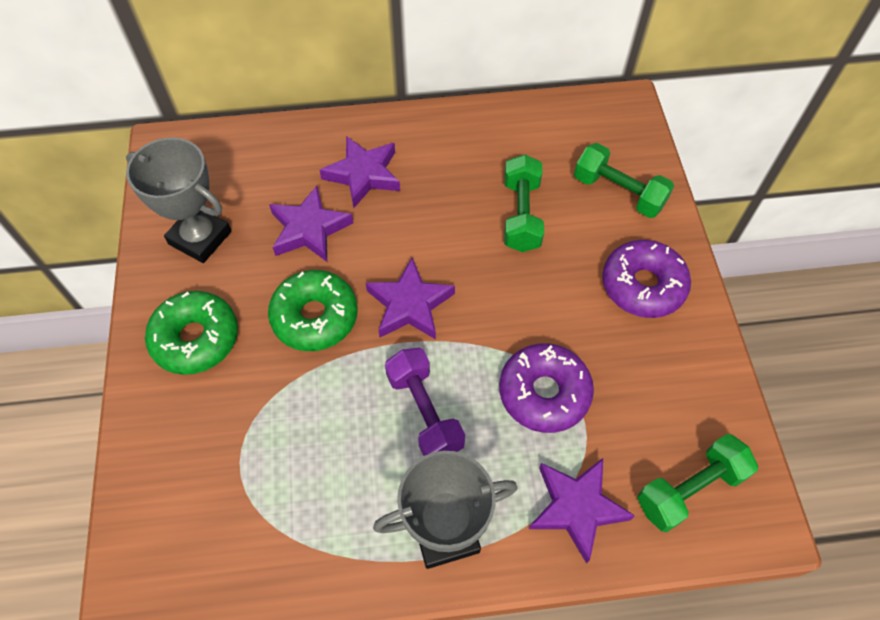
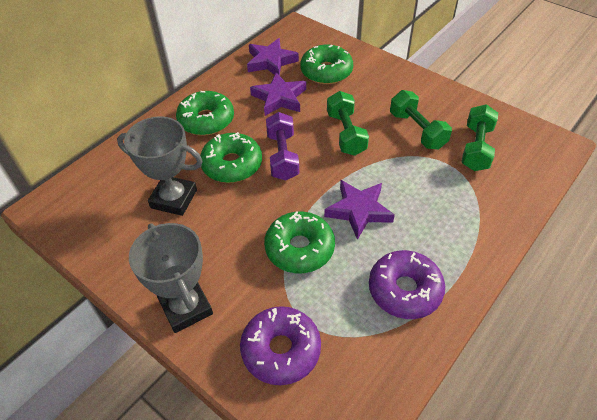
green donut: [145,291,238,375] [268,270,358,351] = 2 -> [176,91,234,136] [200,132,262,183] [264,211,335,273] [300,45,353,84] = 4
purple star: [269,186,353,262] [320,136,400,208] [366,258,455,340] [529,458,635,564] = 4 -> [247,38,299,76] [250,72,306,116] [324,180,395,240] = 3

